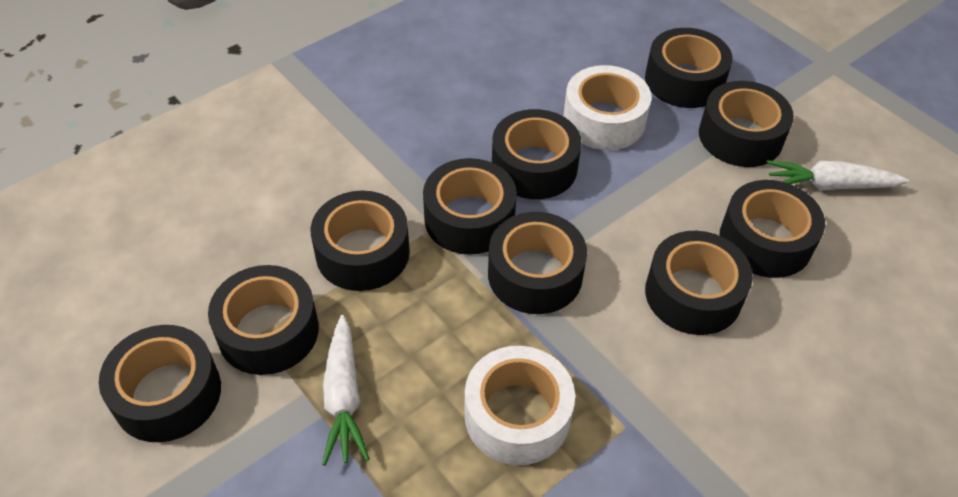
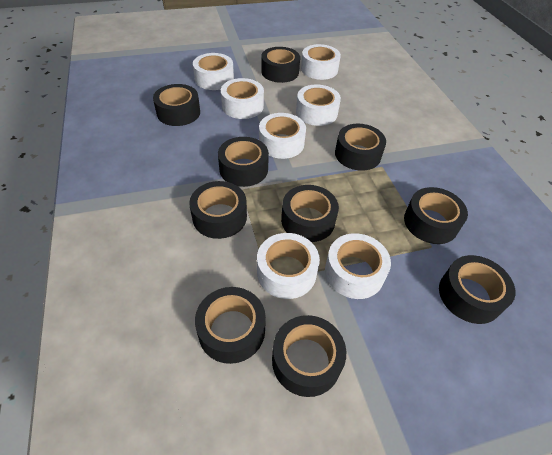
white carrot: [322,315,370,466] [767,160,909,190] = 2 -> none = 0
white tape: [465,346,575,465] [563,65,652,150] = 2 -> [193,53,234,90] [221,78,264,119] [257,233,320,299] [259,113,306,159] [296,84,341,126] [301,44,341,80] [325,233,391,299] = 7

